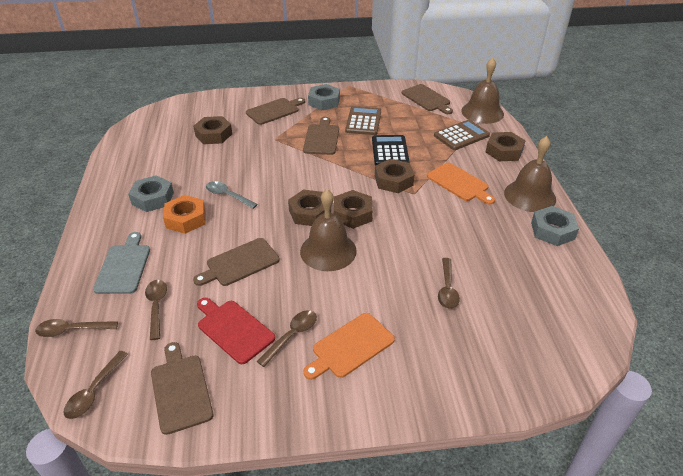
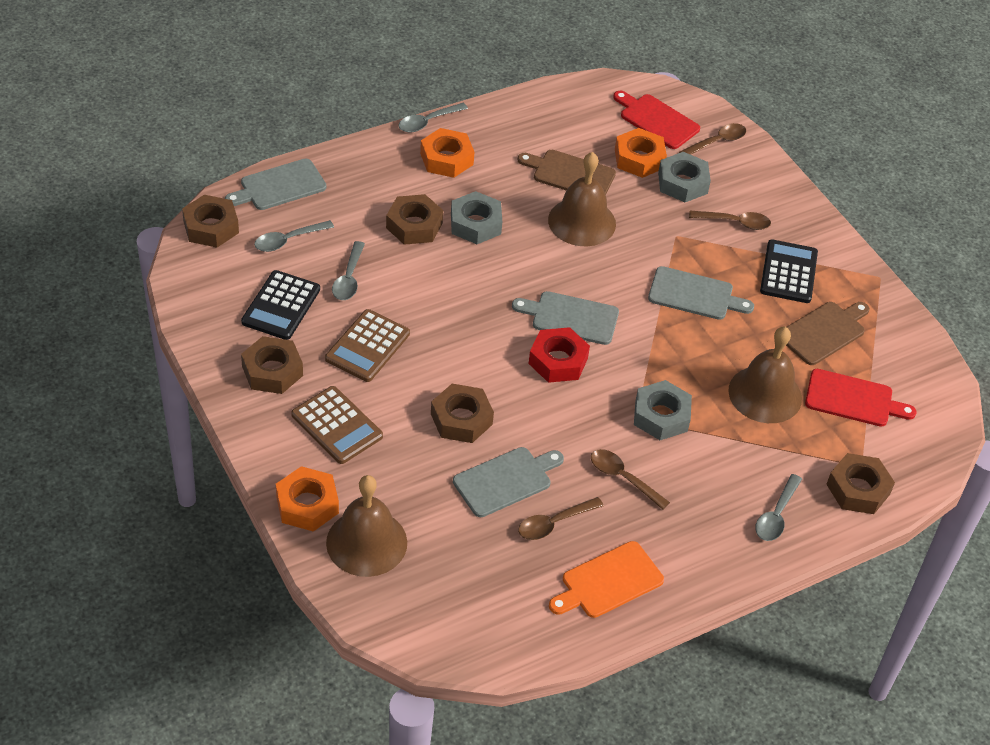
black calculator: [372,135,409,165] = 1 -> [241,270,320,340] [760,239,818,303] = 2
brown cutting board: [151,342,213,435] [193,238,280,286] [246,98,305,125] [303,117,339,155] [402,84,453,114] = 5 -> [517,150,616,194] [786,302,870,365] = 2
brown spoon: [35,319,118,337] [64,351,128,419] [145,280,167,340] [257,310,317,367] [438,258,460,309] = 5 -> [518,497,604,540] [591,449,670,510] [679,123,746,155] [689,211,771,230] = 4
grey cutting board: [93,232,150,294] = 1 -> [225,158,327,210] [453,447,564,517] [512,291,619,345] [648,266,754,320] = 4
grey spoon: [206,181,258,209] = 1 -> [254,220,334,252] [332,241,365,300] [398,103,468,133] [755,474,802,541] = 4
orange cutting board: [303,313,395,380] [427,162,495,205] = 2 -> [549,541,664,618] = 1
orange nut: [163,195,206,234] = 1 -> [276,466,339,532] [420,128,474,178] [615,128,667,178] = 3
red cutting board: [197,298,275,364] = 1 -> [613,91,700,149] [805,369,917,427] = 2
red nut: none = 0 -> [528,327,590,383] = 1

